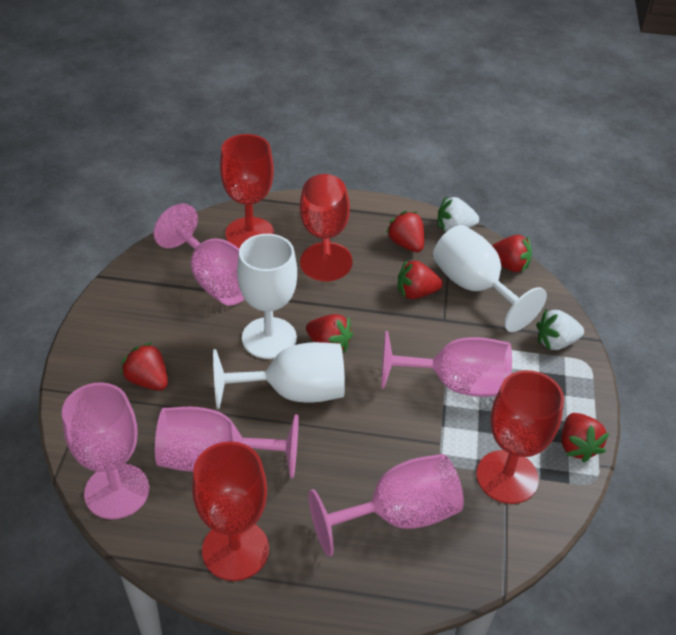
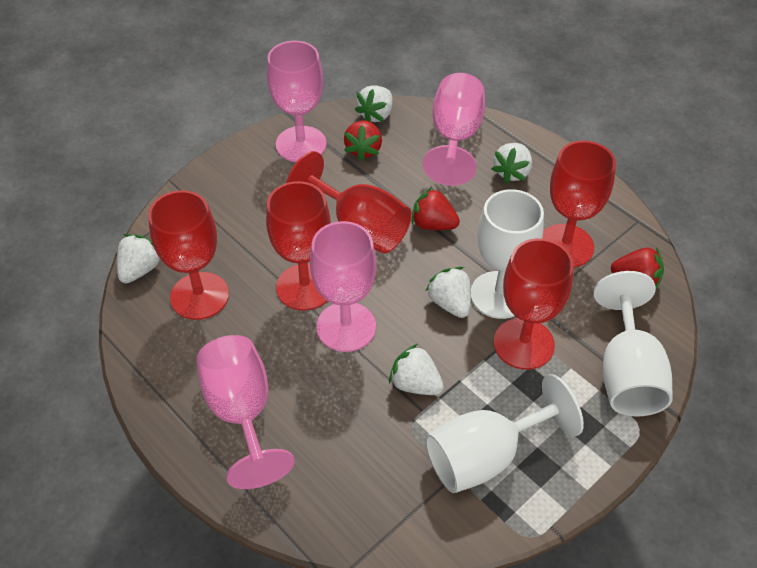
pink goblet: [62,382,149,519] [153,204,245,306] [155,407,299,478] [308,454,464,557] [381,331,512,397] = 5 -> [196,335,295,489] [267,41,327,162] [310,221,377,352] [423,73,485,186] = 4
red goblet: [192,441,269,581] [220,134,275,249] [300,174,353,281] [476,370,564,504] = 4 -> [148,190,229,320] [266,181,331,311] [286,151,412,254] [494,238,574,370] [542,140,616,268] = 5
red strawberry: [121,342,168,391] [306,314,353,353] [386,211,424,252] [398,260,443,299] [492,235,532,273] [562,413,609,462] = 6 -> [344,120,382,161] [411,187,460,230] [611,248,664,289] = 3
white strawberry: [437,196,479,232] [537,309,584,350] = 2 -> [117,234,160,283] [355,85,393,122] [389,344,444,395] [426,267,471,318] [492,143,532,183] = 5

